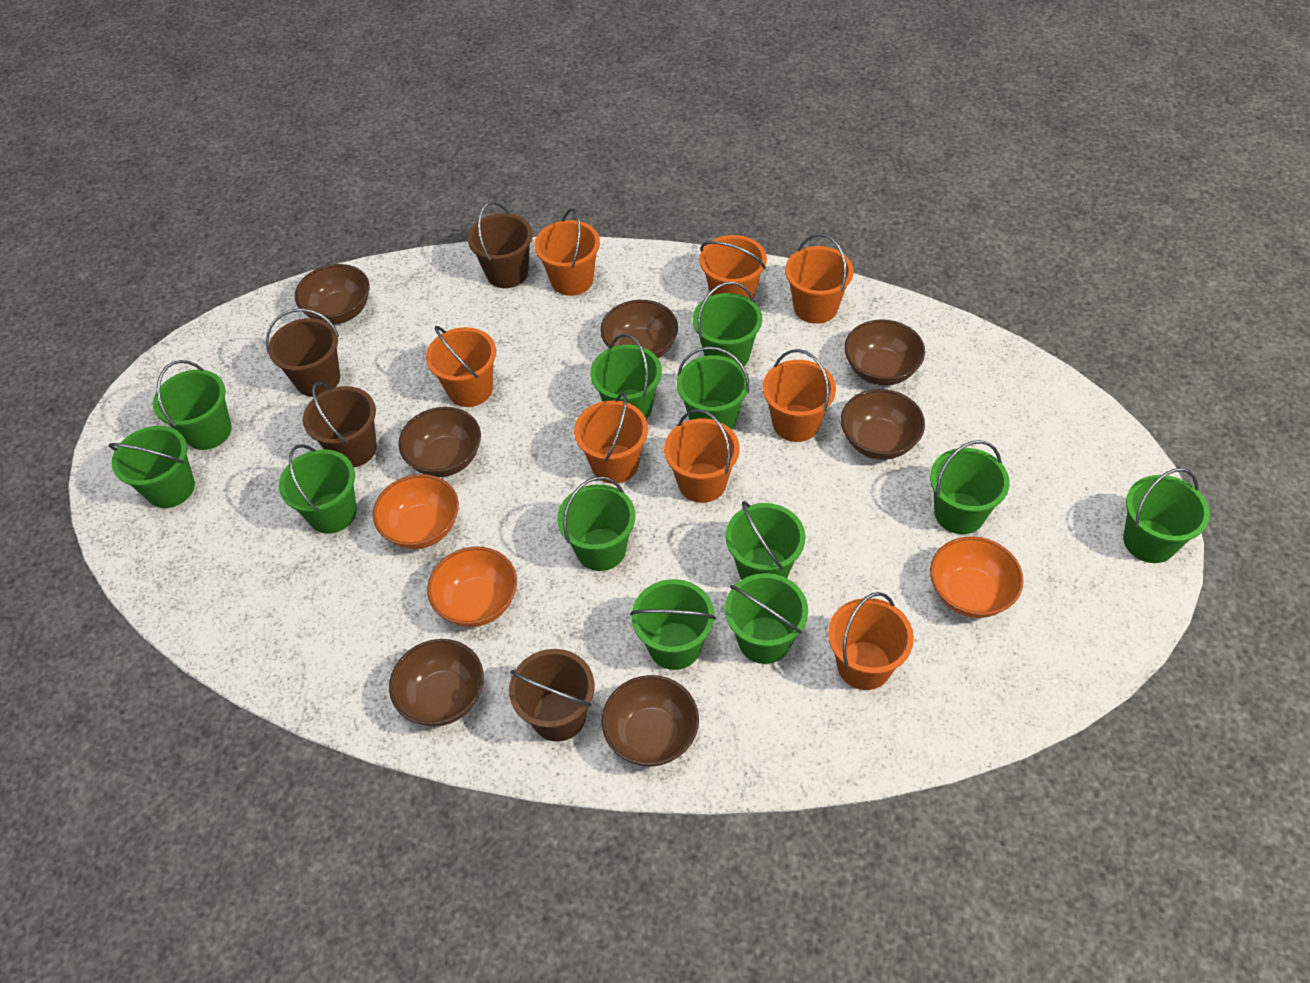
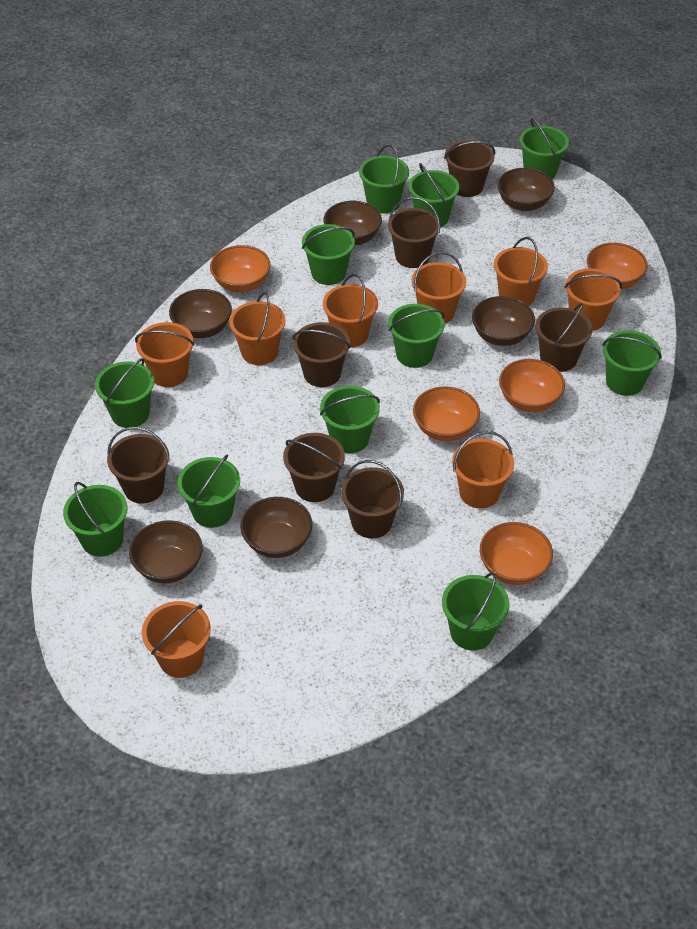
brown bowl: [295,264,369,325] [389,639,484,727] [398,407,481,477] [600,300,678,358] [601,675,699,767] [841,389,925,460] [844,319,925,386] = 7 -> [129,520,203,583] [169,289,232,338] [240,497,312,558] [323,201,382,245] [472,296,535,346] [497,168,555,211] = 6
brown bucket: [266,308,340,397] [303,382,377,467] [468,202,533,288] [509,649,595,742] = 4 -> [107,427,170,504] [283,433,345,502] [293,322,351,387] [341,460,404,538] [388,197,440,268] [444,140,495,197] [536,303,593,372] = 7
green bucket: [109,426,195,508] [153,360,232,450] [279,444,357,534] [557,477,635,571] [590,334,662,419] [630,579,716,670] [677,346,749,430] [693,282,762,367] [725,573,808,664] [726,501,806,579] [930,440,1010,534] [1123,468,1210,563] = 12 -> [63,482,127,557] [95,358,154,428] [178,455,240,528] [302,224,355,285] [320,386,380,453] [359,144,409,214] [388,304,445,368] [408,163,459,227] [442,572,509,650] [520,118,569,179] [602,330,662,396] = 11
orange bowl: [373,474,459,549] [427,547,517,627] [930,536,1024,618] = 3 -> [210,245,271,292] [413,386,480,441] [480,522,553,585] [499,359,565,412] [587,243,648,289] = 5

